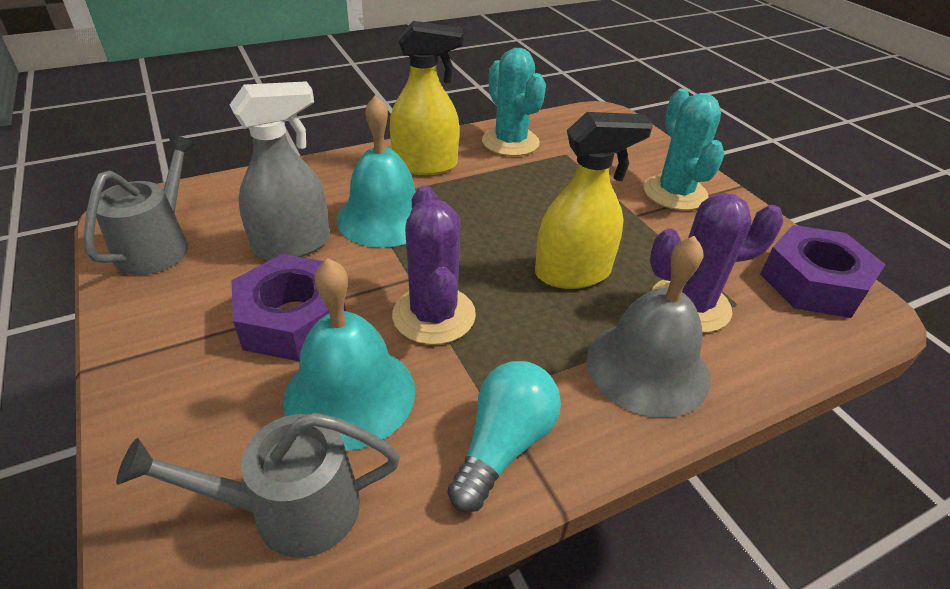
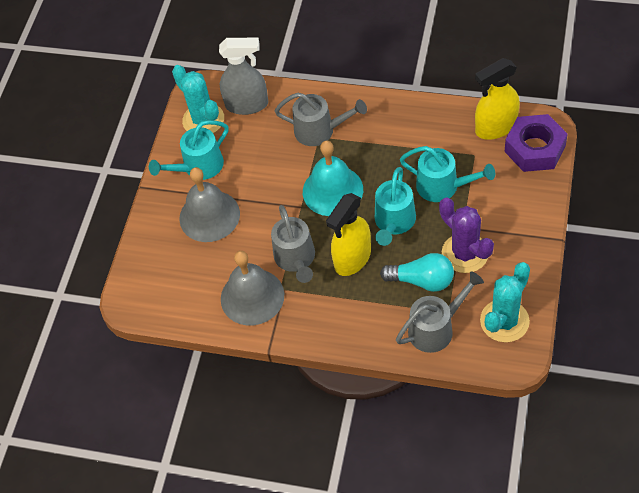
grey bell: [587,236,710,418] = 1 -> [179,167,240,242] [221,251,284,325] = 2
grey watering can: [84,135,196,275] [116,413,400,558] = 2 -> [271,205,315,283] [275,93,367,146] [396,271,484,353] = 3
purple cactus: [392,186,476,345] [650,193,783,333] = 2 -> [439,198,494,273] = 1
purple nut: [231,254,346,362] [760,225,886,318] = 2 -> [505,114,568,172] = 1
turquoise bell: [283,258,415,450] [337,95,416,248] = 2 -> [303,141,363,216] = 1
turquoise watering can: none = 0 -> [149,120,228,180] [375,167,416,246] [400,146,495,202] = 3

